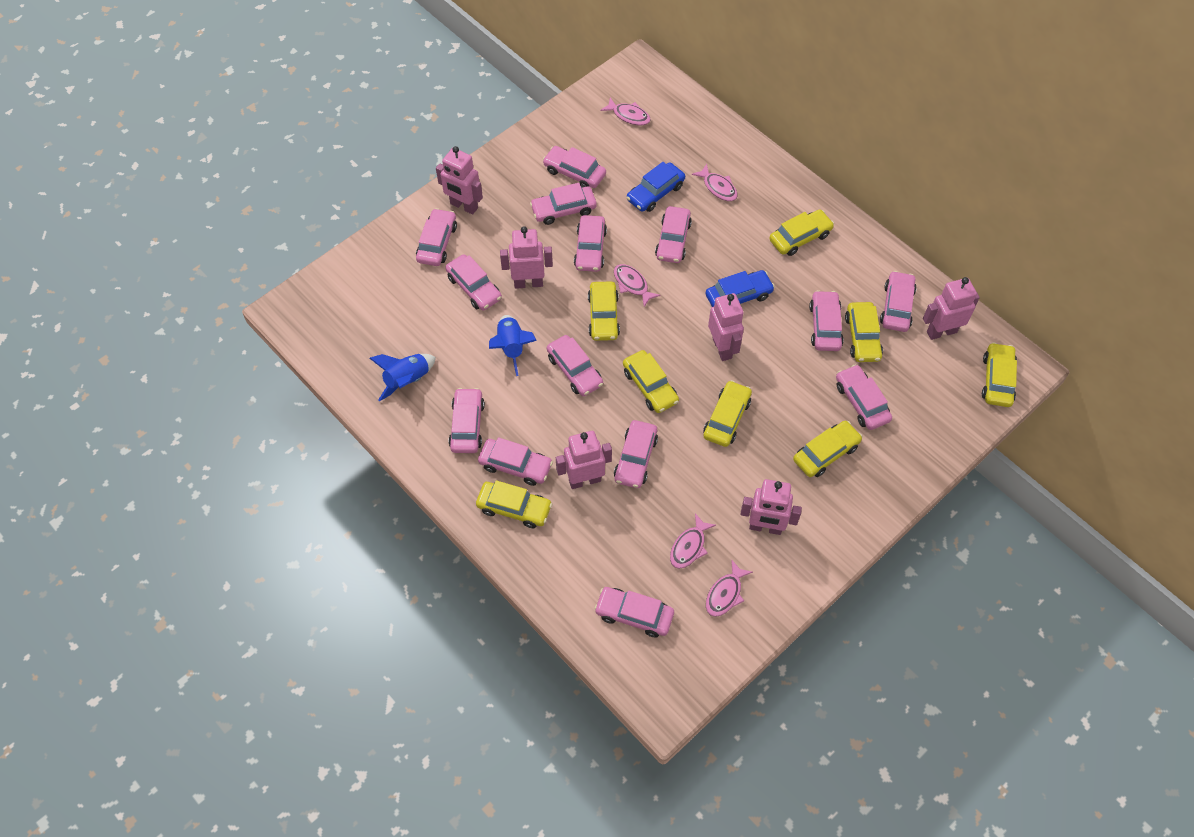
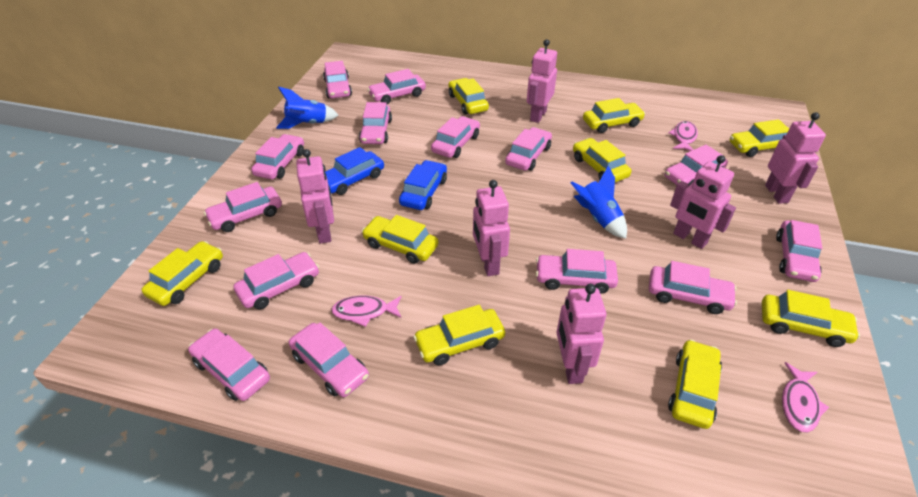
pink fish: [600,97,651,125] [614,264,661,307] [670,513,716,569] [692,164,738,201] [706,559,753,617] = 5 -> [331,296,401,327] [668,121,698,151] [782,362,829,433] = 3
yellow car: [476,480,552,528] [588,282,620,341] [623,350,679,413] [703,380,752,447] [769,209,834,256] [793,421,862,477] [845,302,883,362] [982,342,1017,407] = 8 -> [141,241,223,306] [362,215,438,264] [413,305,505,366] [448,78,489,115] [573,138,631,182] [583,98,645,133] [668,339,722,429] [730,119,789,157] [762,290,860,347] = 9

